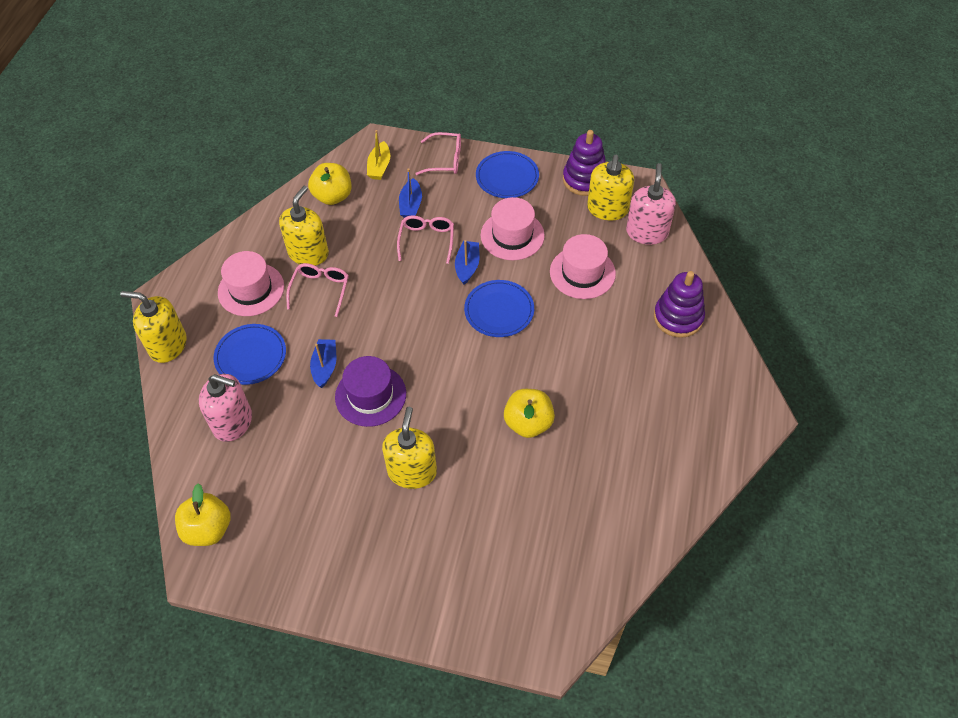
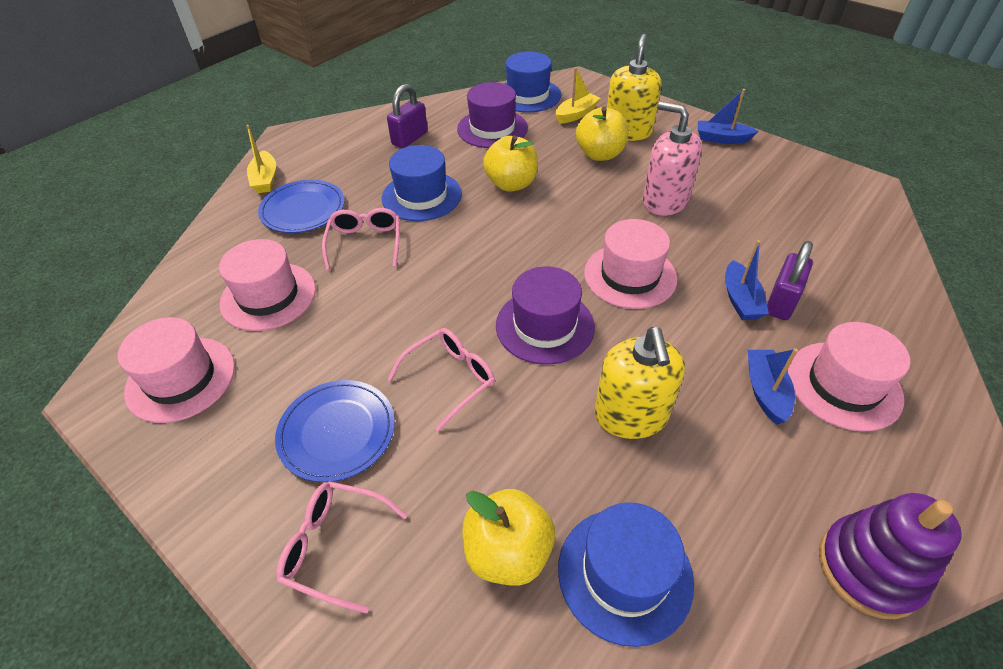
blue hat: none = 0 -> [382,145,462,221] [504,51,561,113] [558,502,694,647] = 3
blue plate: [214,324,286,385] [464,280,534,337] [476,151,539,198] = 3 -> [258,180,345,233] [275,380,395,482] = 2
pink hat: [218,251,284,316] [481,197,545,260] [550,234,616,299] = 3 -> [118,317,235,423] [219,239,316,331] [584,219,677,309] [788,322,910,432] = 4
pink soap dispenser: [199,374,252,442] [626,163,676,245] = 2 -> [643,102,702,216] = 1
purple hat: [335,356,406,427] = 1 -> [457,82,528,148] [496,266,595,365] = 2
purple padlock: none = 0 -> [387,84,428,148] [767,241,813,320] = 2
purple stacking toy: [563,130,606,196] [654,271,705,338] = 2 -> [819,493,962,619] = 1
yellow boat: [367,130,390,180] = 1 -> [246,125,276,193] [556,67,601,124] = 2
yellow soap dispenser: [120,291,187,363] [279,186,329,266] [382,407,437,489] [587,155,634,221] = 4 -> [595,327,685,439] [607,34,661,141] = 2

